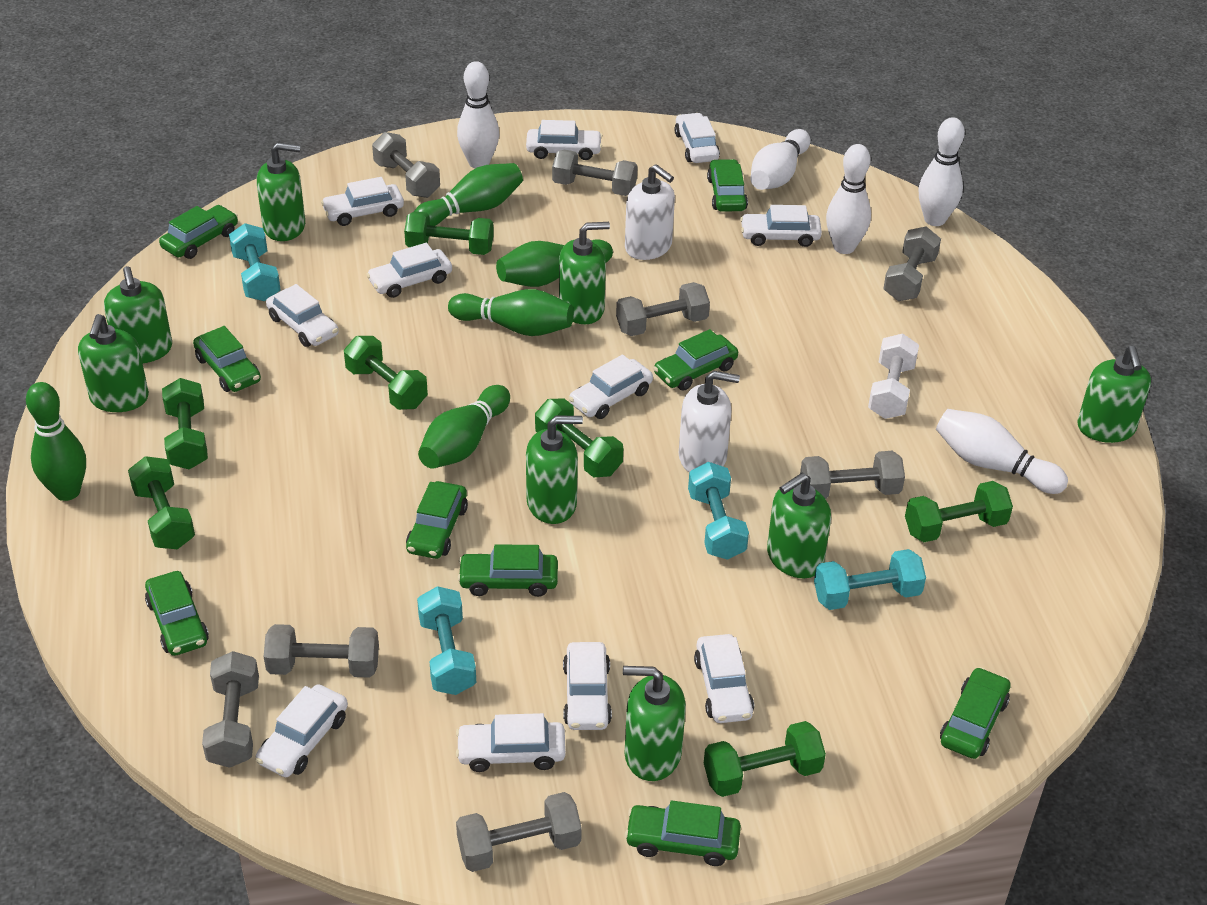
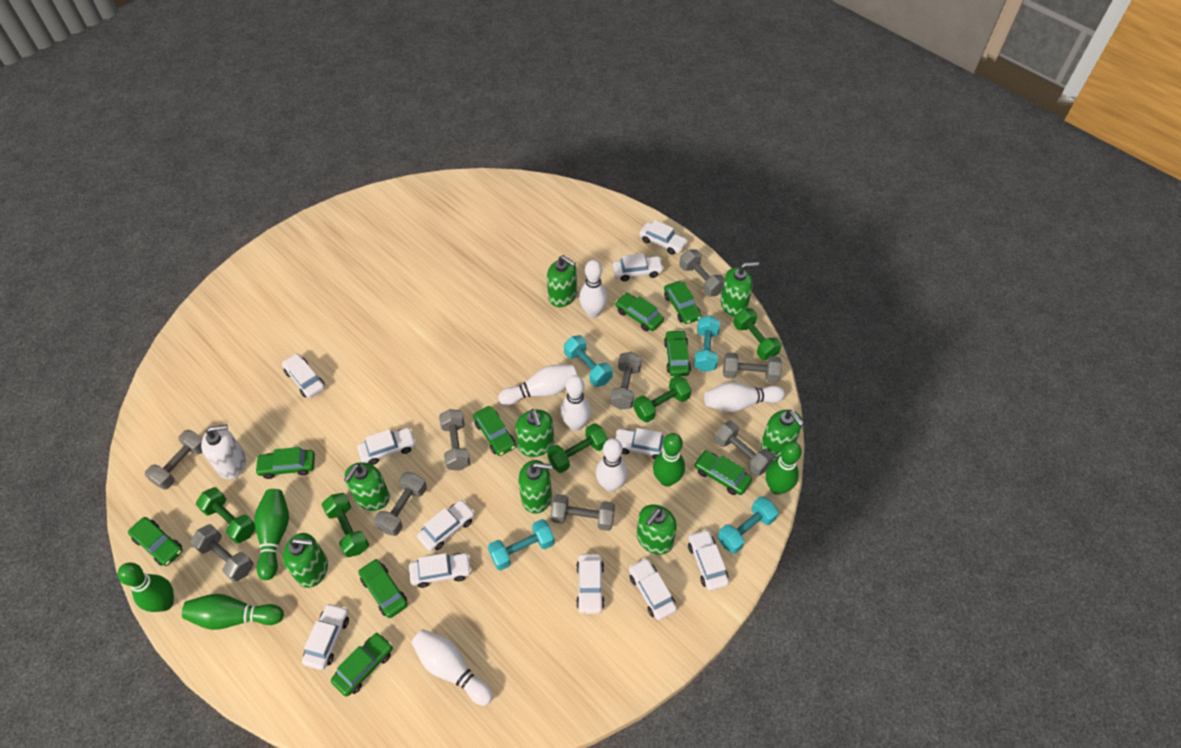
green dumbbell: [128,456,195,549] [162,378,208,470] [344,336,428,410] [404,211,494,255] [535,399,623,478] [704,721,826,797] [905,481,1013,542] = 7 -> [196,487,255,544] [322,493,369,557] [547,423,608,473] [633,375,692,423] [733,308,782,360] = 5
grey dumbbell: [202,651,259,768] [264,624,379,678] [372,132,440,198] [456,792,582,872] [552,150,638,196] [616,282,710,336] [800,451,905,499] [883,227,941,301] = 8 -> [145,430,203,490] [190,524,254,582] [374,472,427,536] [439,409,470,471] [551,494,615,531] [610,352,642,410] [680,249,725,297] [714,421,774,476] [723,352,782,383] = 9
white bowling pin: [457,61,499,169] [750,129,810,190] [826,144,871,254] [919,117,965,226] [936,409,1068,494] = 5 -> [411,629,493,706] [498,365,577,405] [560,375,591,431] [579,260,607,318] [596,438,628,492] [704,382,785,412] = 6
white dumbbell: [868,333,919,419] = 1 -> none = 0
white soap dispenser: [625,164,675,260] [679,371,740,472] = 2 -> [201,424,246,479] = 1

